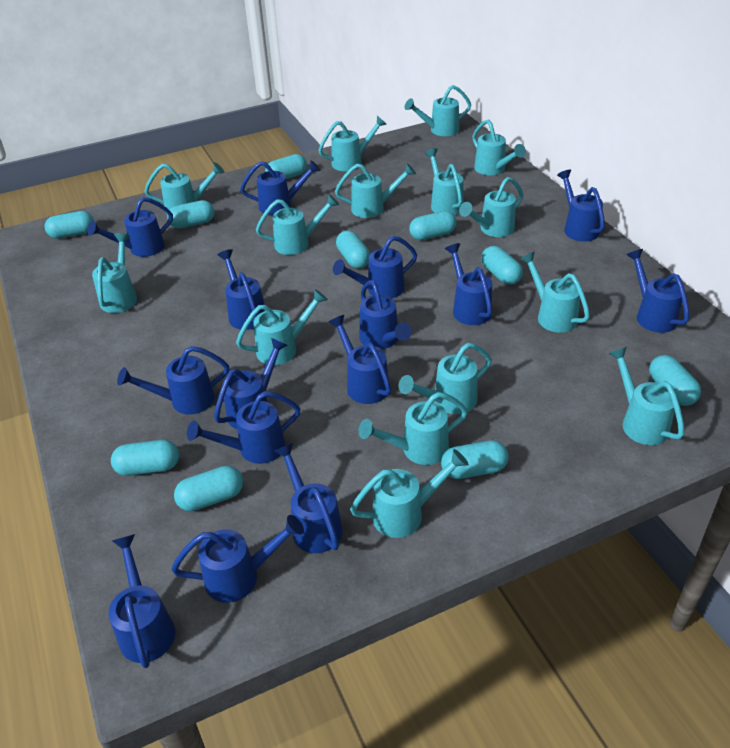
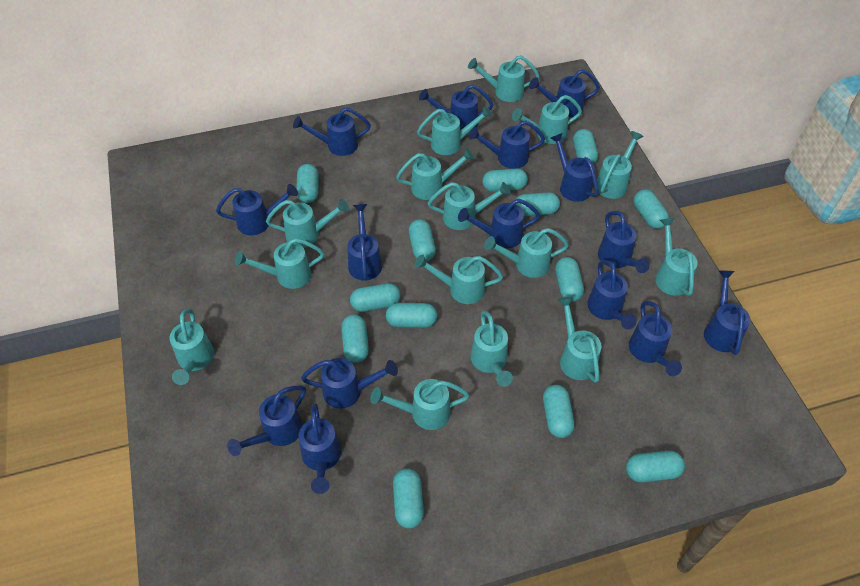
turquoise capsule: [45,211,94,239] [111,440,179,476] [167,200,215,228] [174,466,243,511] [265,154,307,179] [336,230,370,269] [409,211,456,240] [441,440,509,479] [481,246,523,285] [649,355,701,406] = 10 -> [296,164,319,203] [341,314,369,363] [350,283,400,312] [386,303,437,328] [393,469,424,529] [409,219,436,261] [483,169,528,192] [515,192,560,216] [543,385,574,438] [555,257,584,302] [573,129,598,164] [626,451,685,482] [634,189,669,229] = 13

